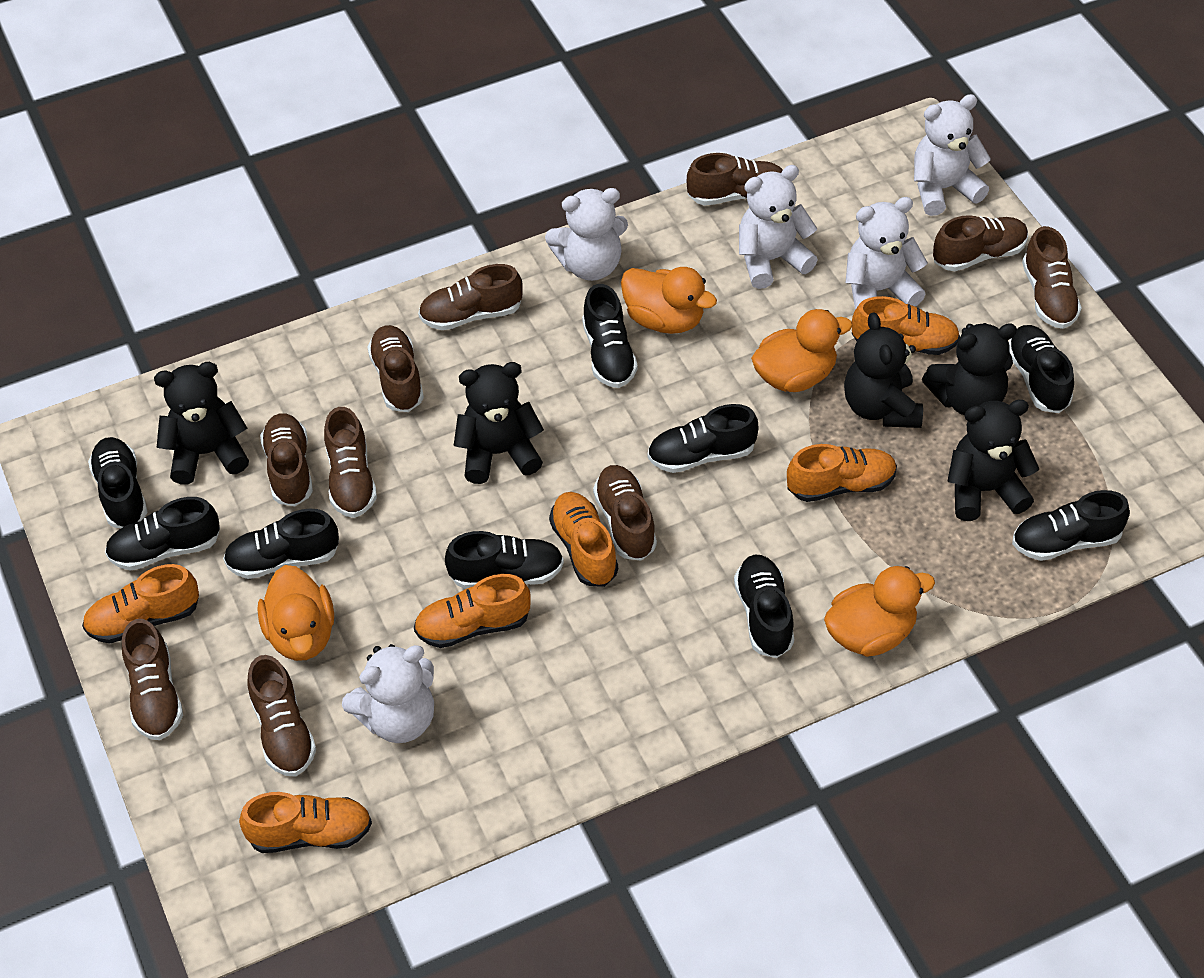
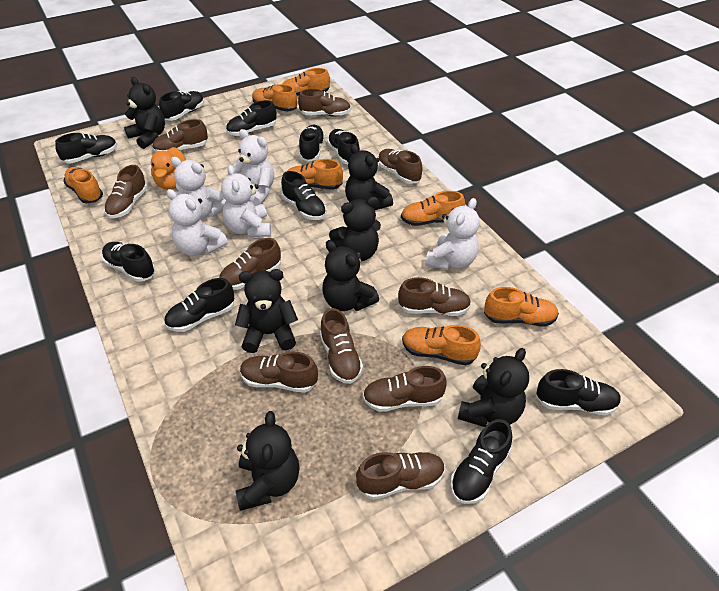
black shoe: [88,437,147,528] [105,497,220,571] [223,509,339,579] [445,531,564,589] [582,284,638,388] [648,404,758,473] [734,555,794,658] [1009,325,1074,413] [1012,490,1130,561] = 9 -> [55,133,117,164] [102,242,156,282] [159,91,204,121] [164,278,235,332] [226,100,277,136] [281,171,327,220] [299,125,325,162] [327,129,360,164] [450,419,512,504] [536,369,621,415] = 10
black teddy bear: [154,362,249,484] [454,362,544,484] [844,312,923,428] [922,323,1017,415] [947,399,1039,521] = 5 -> [124,77,165,149] [235,269,298,353] [236,411,299,511] [322,240,379,311] [329,197,381,261] [345,144,393,210] [458,348,529,427] = 7
orange duck: [257,565,334,661] [621,267,717,334] [751,309,853,392] [824,566,935,657] = 4 -> [151,147,186,190] = 1
orange shoe: [82,564,199,643] [239,792,372,853] [414,574,531,648] [549,492,618,587] [787,444,897,502] [852,296,960,355] = 6 -> [63,167,103,203] [252,84,297,112] [283,68,330,96] [287,159,343,190] [401,191,465,226] [402,325,481,365] [484,287,559,327] = 7

